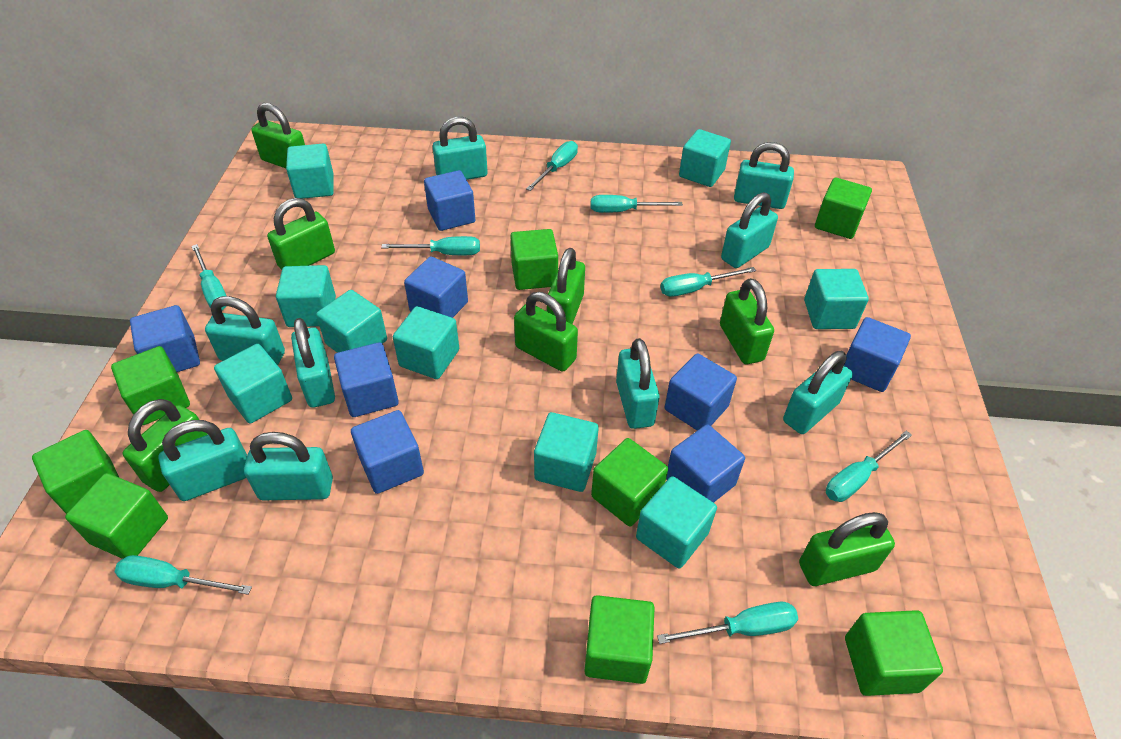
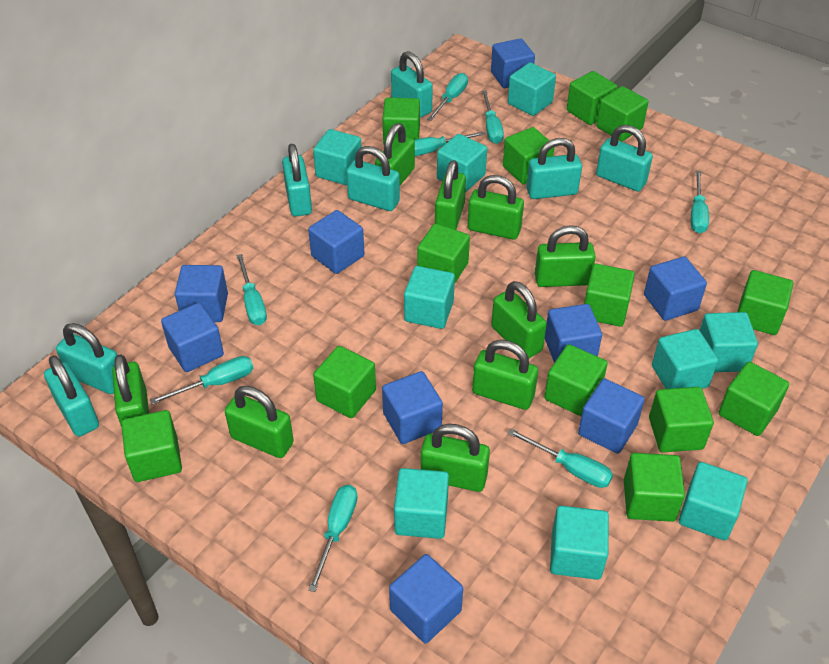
blue cube: [130,305,200,372] [334,342,399,417] [351,410,424,494] [404,256,468,318] [424,170,475,231] [665,353,737,431] [666,424,745,503] [844,317,911,392] = 8 -> [161,303,224,372] [175,265,228,322] [308,210,364,274] [382,371,443,444] [389,554,463,643] [491,38,535,88] [545,304,602,363] [578,379,645,454] [644,256,707,321] = 9
green cube: [32,430,119,514] [65,473,168,559] [111,346,190,425] [510,229,558,290] [584,595,655,684] [591,438,668,527] [815,178,872,239] [845,610,943,696] = 8 -> [121,410,182,482] [313,346,376,418] [382,98,420,144] [417,224,470,283] [503,127,554,184] [544,344,608,416] [567,71,617,125] [584,264,635,327] [596,86,649,141] [624,453,685,522] [649,387,714,453] [719,362,789,436] [737,270,793,335] = 13
green padlock: [123,399,208,492] [251,103,305,168] [267,198,335,270] [514,292,578,372] [547,248,585,324] [720,278,774,364] [799,512,895,586] = 7 -> [112,354,149,427] [225,386,294,458] [375,123,415,185] [421,424,490,492] [435,160,466,230] [468,175,524,240] [472,340,538,410] [491,281,547,358] [535,225,596,287] = 9
turquoise padlock: [158,420,247,501] [205,296,285,365] [244,432,333,500] [291,318,335,408] [433,117,488,180] [616,338,660,429] [721,192,778,268] [734,142,794,209] [783,351,853,434] = 9 -> [44,355,99,437] [56,323,117,394] [282,144,312,217] [346,146,400,211] [391,51,433,117] [526,138,582,199] [596,125,653,191] = 7

